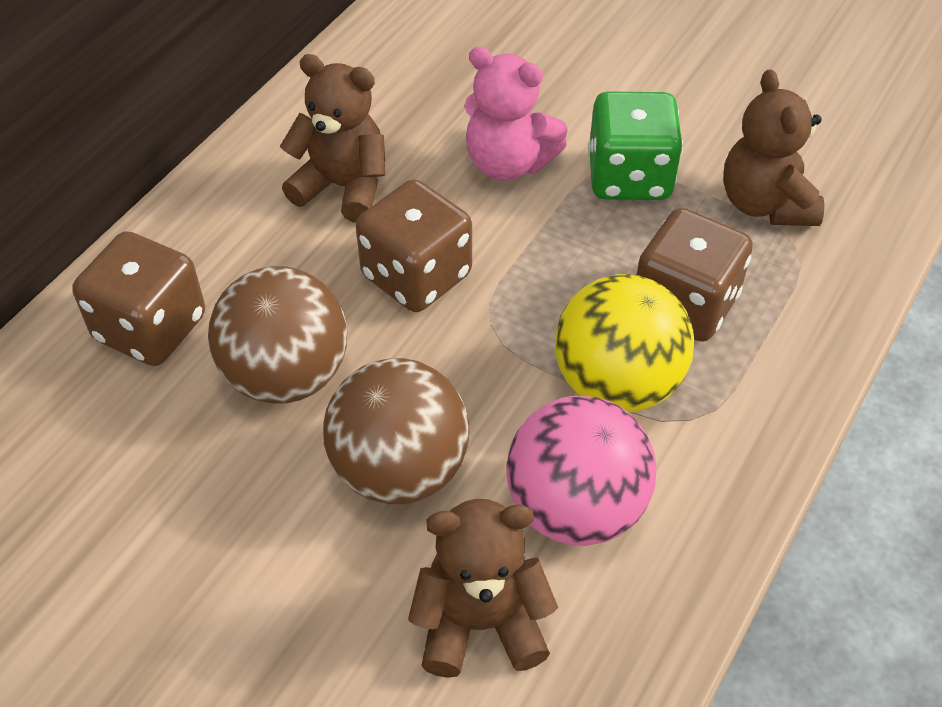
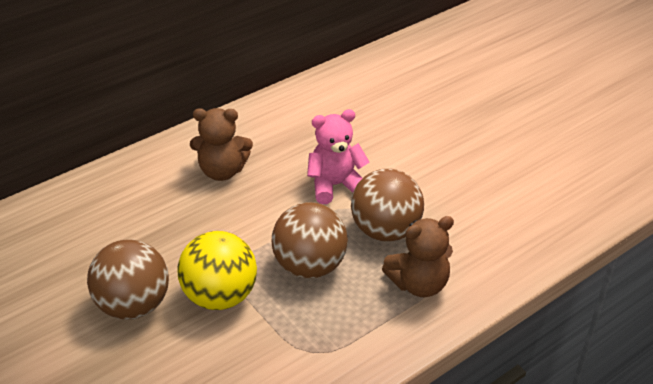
brown ball: [208,266,347,404] [323,358,470,504] = 2 -> [87,239,169,320] [272,202,348,279] [351,168,424,242] = 3
brown dice: [72,231,205,366] [356,179,472,312] [637,208,753,342] = 3 -> none = 0
brown teddy bear: [280,54,385,222] [408,499,558,678] [723,69,824,226] = 3 -> [190,108,253,181] [382,216,454,297] = 2
green dice: [588,92,683,200] = 1 -> none = 0
pink ball: [506,396,656,546] = 1 -> none = 0

